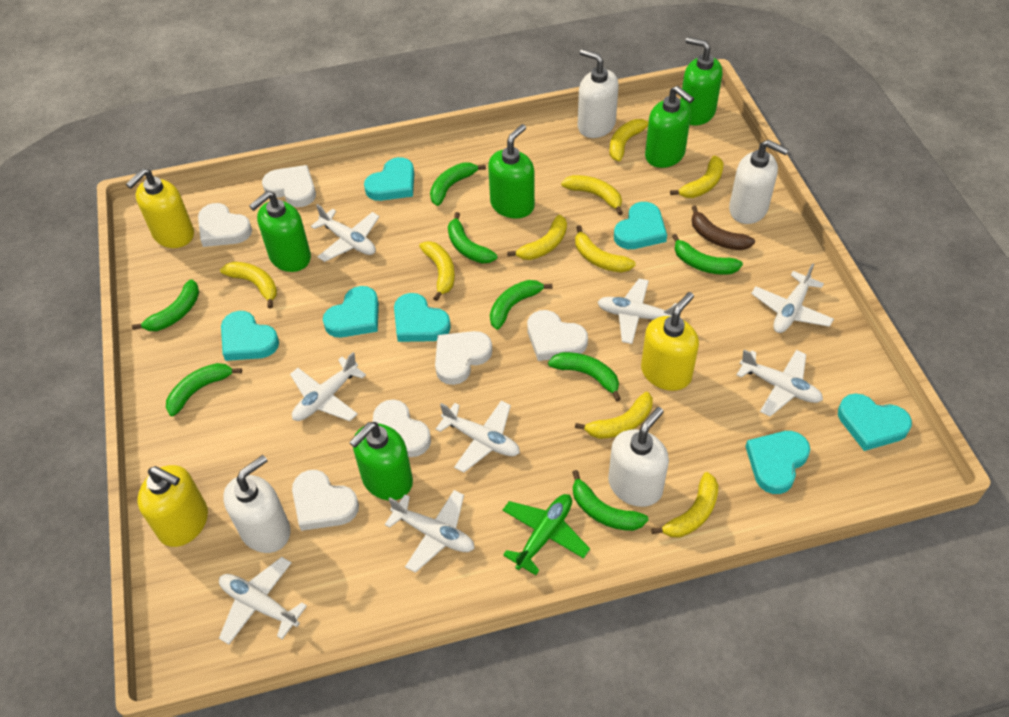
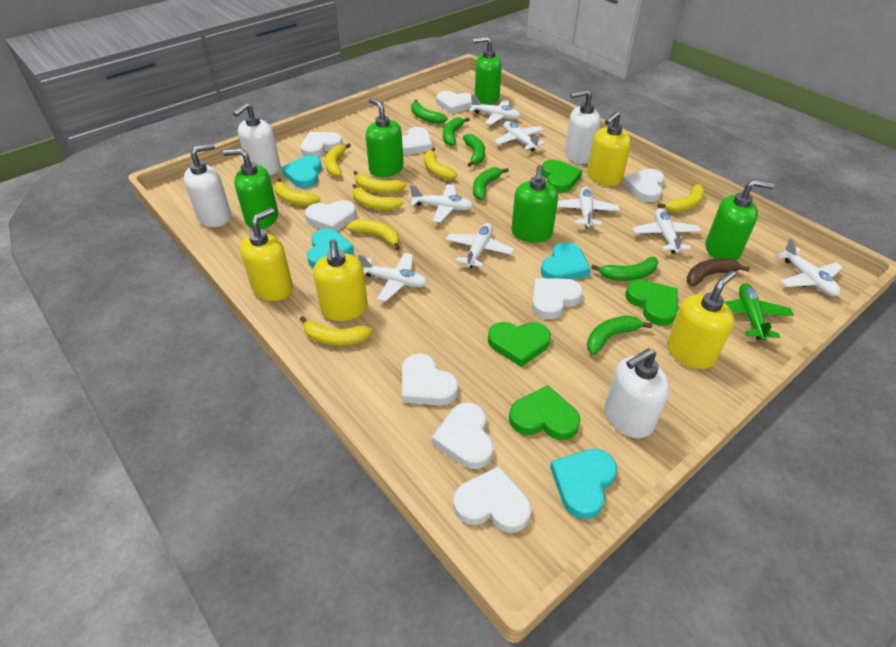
green banana: [132,279,199,331] [166,363,242,416] [430,162,486,206] [448,212,497,264] [490,280,553,330] [548,352,621,401] [572,470,649,531] [672,234,743,275] = 8 -> [411,99,448,124] [443,117,470,146] [463,134,485,167] [473,167,509,200] [587,316,652,355] [591,257,659,281] = 6
green heart: none = 0 -> [488,322,551,367] [509,385,581,440] [542,160,582,193] [625,280,678,326] = 4
turquoise heart: [221,311,279,361] [323,286,379,338] [364,157,414,201] [394,293,451,342] [614,202,667,249] [745,431,810,494] [838,393,912,451] = 7 -> [281,155,322,188] [307,228,354,268] [541,242,591,280] [550,449,617,519] = 4
white heart: [198,203,252,247] [262,165,316,207] [292,470,359,531] [373,399,431,457] [435,331,492,385] [527,310,588,361] = 6 -> [300,132,343,157] [305,200,357,231] [402,127,432,155] [402,353,458,405] [432,403,494,469] [436,91,472,114] [453,466,532,532] [532,278,583,319] [622,169,665,202] = 9
yellow banana: [220,262,277,309] [419,241,455,301] [507,215,567,260] [561,175,623,215] [575,225,636,272] [575,392,653,439] [609,119,649,161] [651,472,718,537] [670,156,724,198] = 9 -> [274,178,320,206] [300,316,373,346] [325,143,351,177] [346,219,400,250] [353,171,407,194] [353,184,404,211] [424,147,458,180] [658,184,705,212] = 8
yellow soap dispenser: [126,168,194,248] [137,465,208,547] [641,292,699,391] = 3 -> [240,208,293,301] [313,239,368,321] [587,111,631,186] [667,270,736,369] = 4

